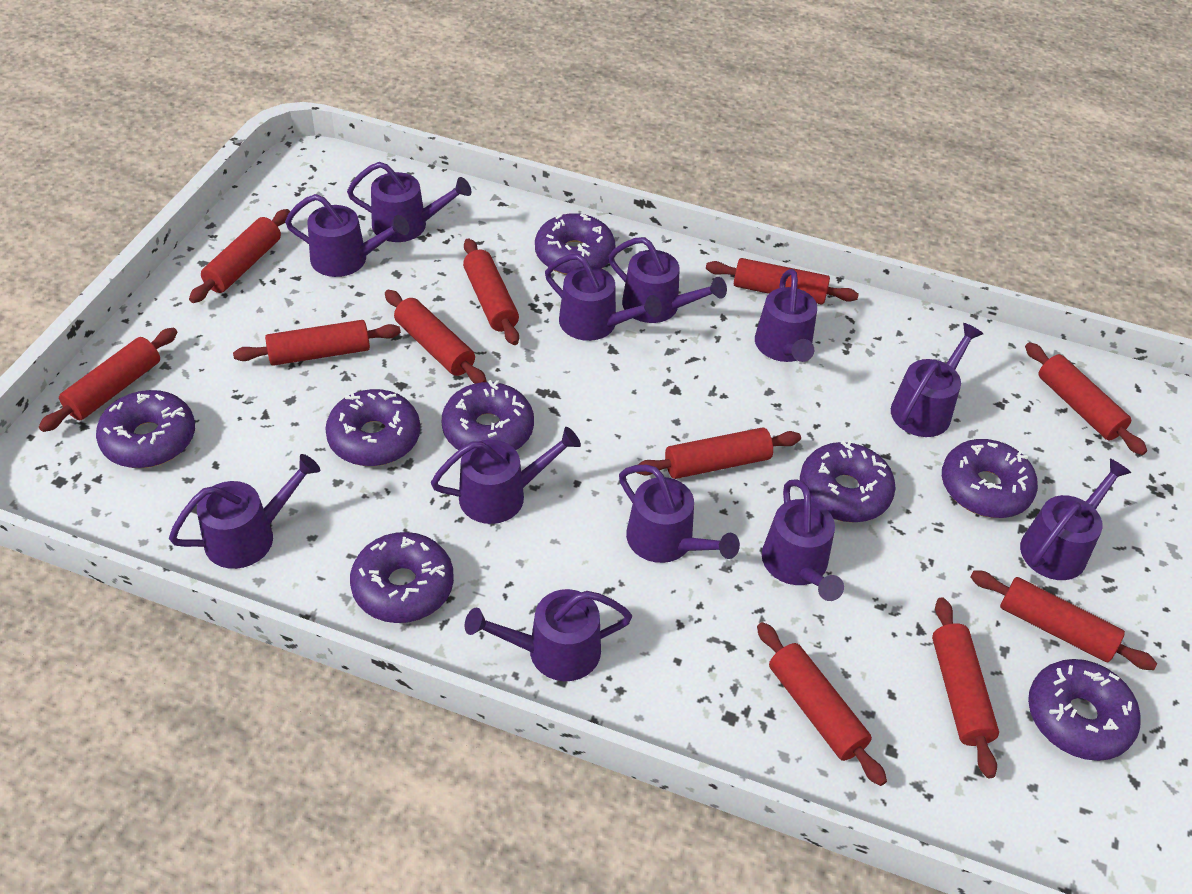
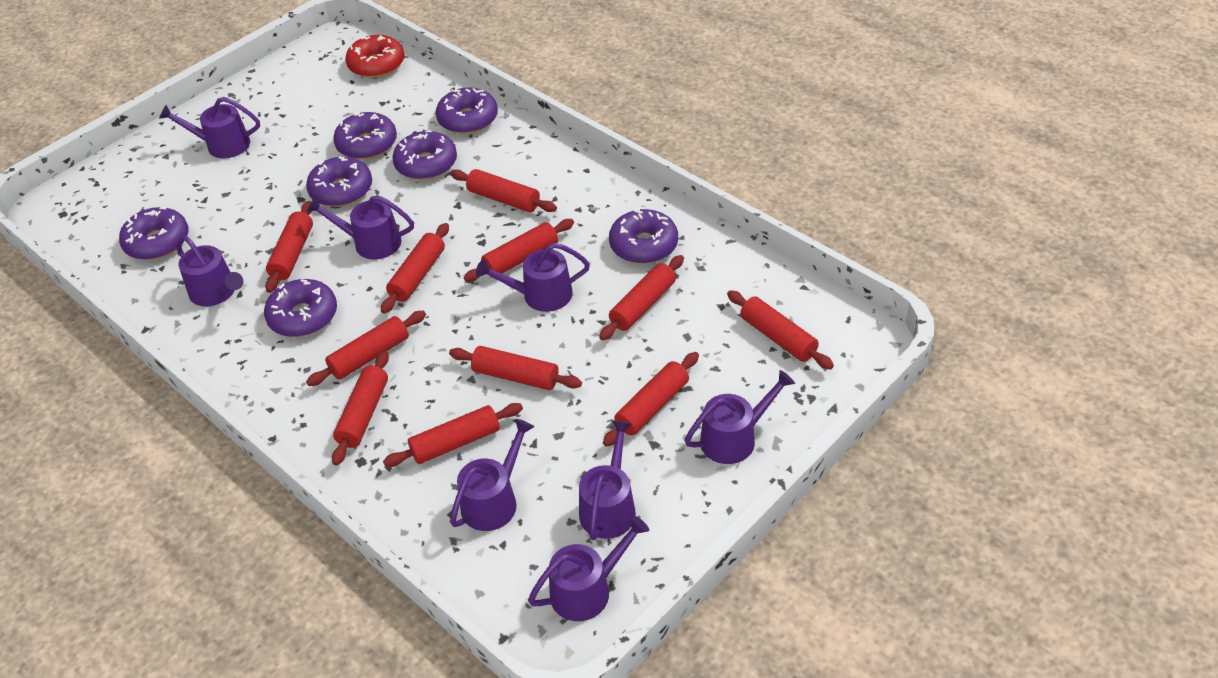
purple donut: [96,390,195,468] [325,389,420,466] [350,532,454,623] [442,380,534,450] [535,213,615,275] [800,440,896,522] [942,439,1038,518] [1028,659,1141,761] = 8 -> [119,207,189,260] [264,279,337,337] [306,157,372,207] [333,112,397,160] [392,130,457,180] [436,87,498,134] [609,207,678,264] = 7
purple watering can: [169,454,320,569] [285,194,409,277] [347,162,471,242] [431,427,581,524] [465,589,632,681] [545,254,662,341] [609,237,727,323] [619,465,740,563] [755,269,817,362] [762,479,844,601] [891,323,983,437] [1020,458,1132,580] = 12 -> [159,97,260,158] [177,236,243,307] [307,195,414,260] [450,419,534,531] [476,243,590,312] [528,516,649,621] [579,420,636,540] [685,370,795,464] = 8
red donut: none = 0 -> [345,35,404,78] = 1

